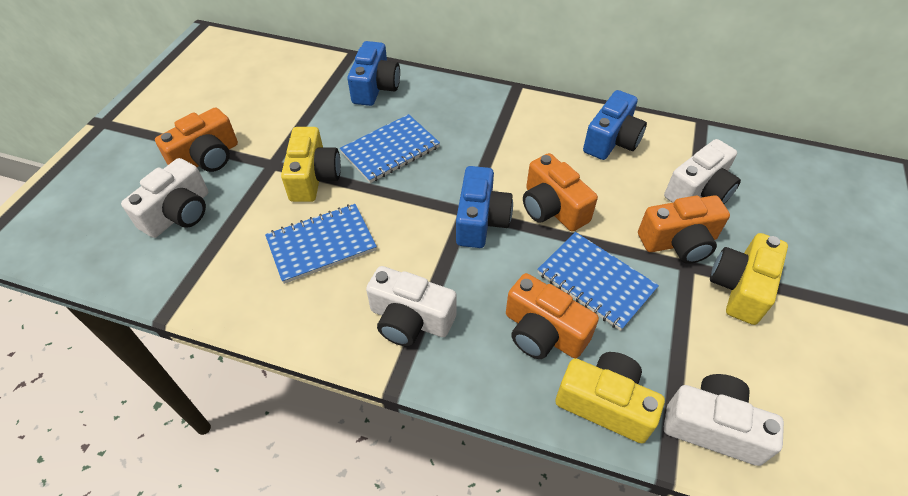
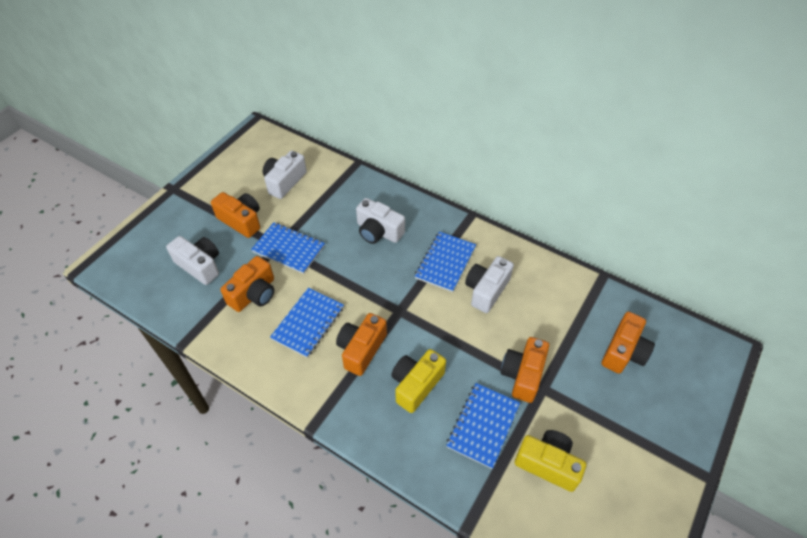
blue camera: [347,41,400,106] [456,166,513,248] [583,90,647,160] = 3 -> none = 0
blue notebook: [265,204,377,284] [340,114,440,183] [537,232,659,331] = 3 -> [251,222,325,274] [270,288,344,358] [415,232,476,292] [446,383,520,469] = 4
orange camera: [155,107,238,172] [506,273,599,359] [523,153,598,232] [638,195,730,264] = 4 -> [211,192,260,238] [220,256,274,312] [336,313,387,376] [501,337,549,403] [601,311,655,374] = 5
yellow camera: [281,127,341,202] [555,352,665,443] [710,233,788,325] = 3 -> [391,349,446,413] [515,430,586,492] = 2

